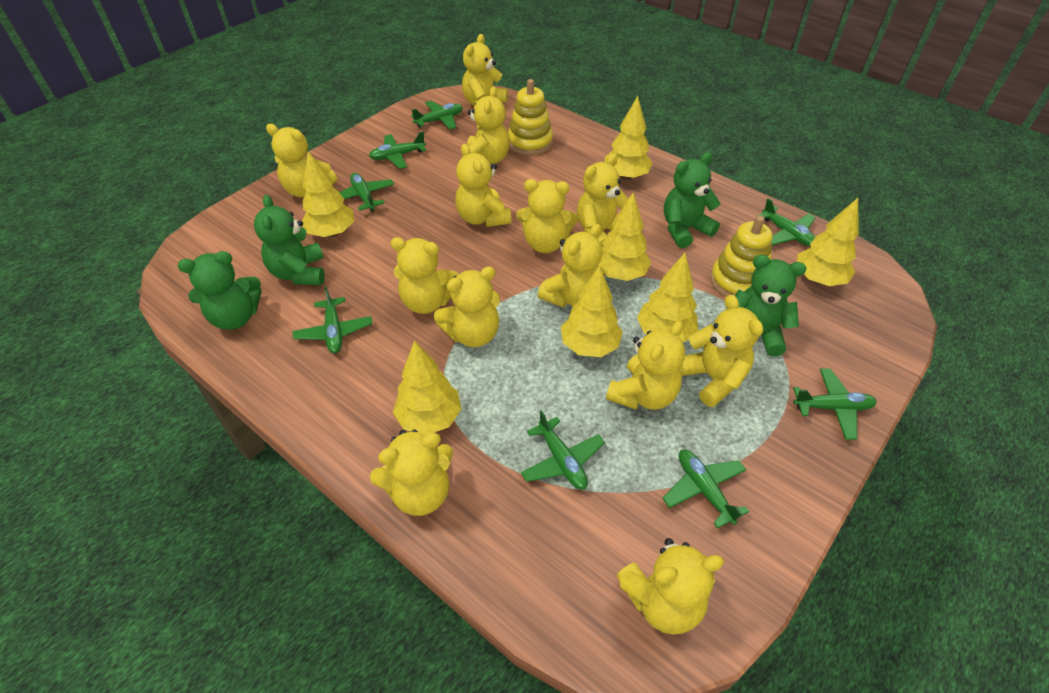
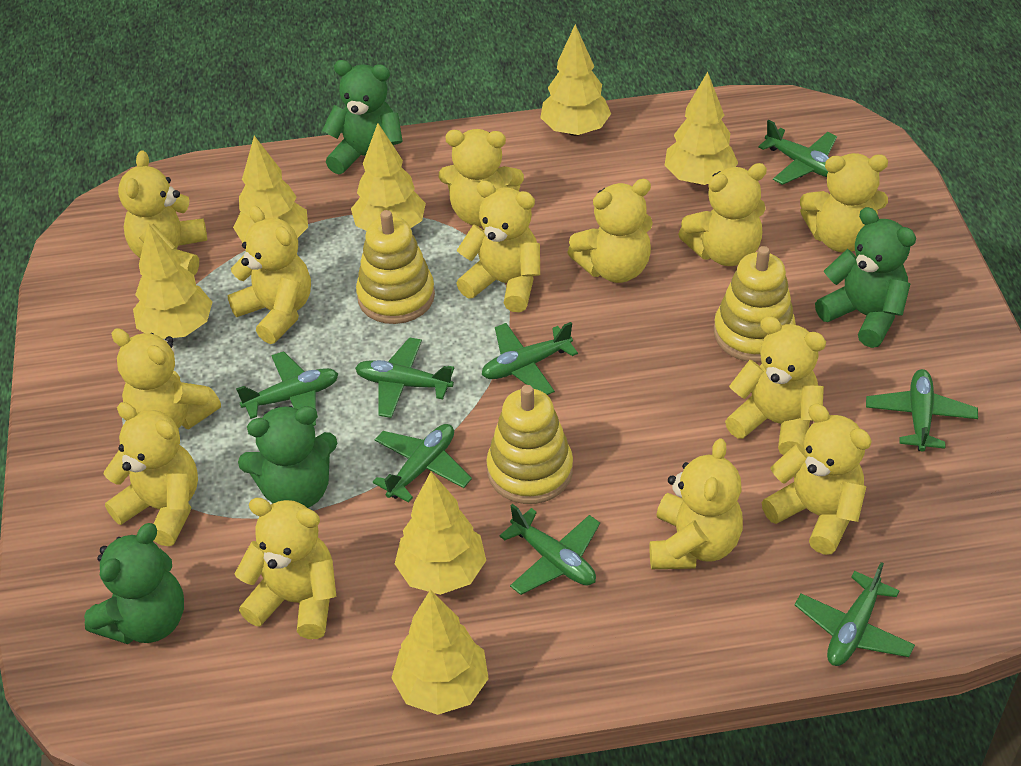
yellow stacking toy: [508,79,553,155] [710,216,773,297] = 2 -> [356,210,435,324] [486,385,573,504] [714,246,796,362] = 3

